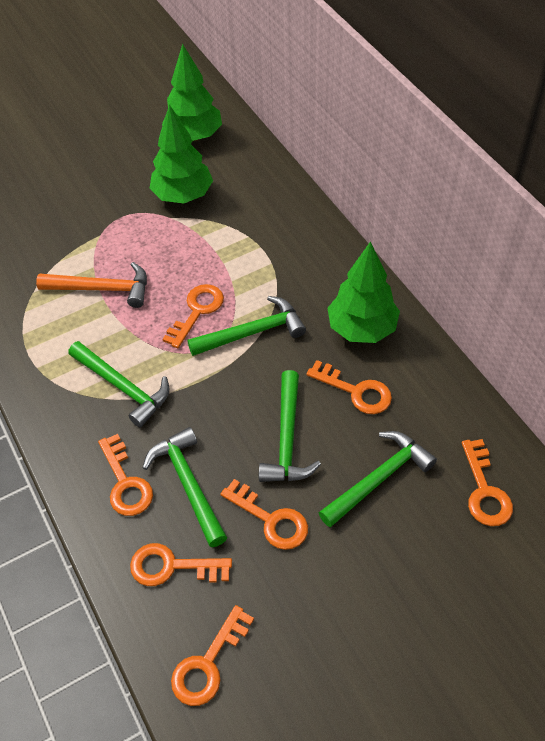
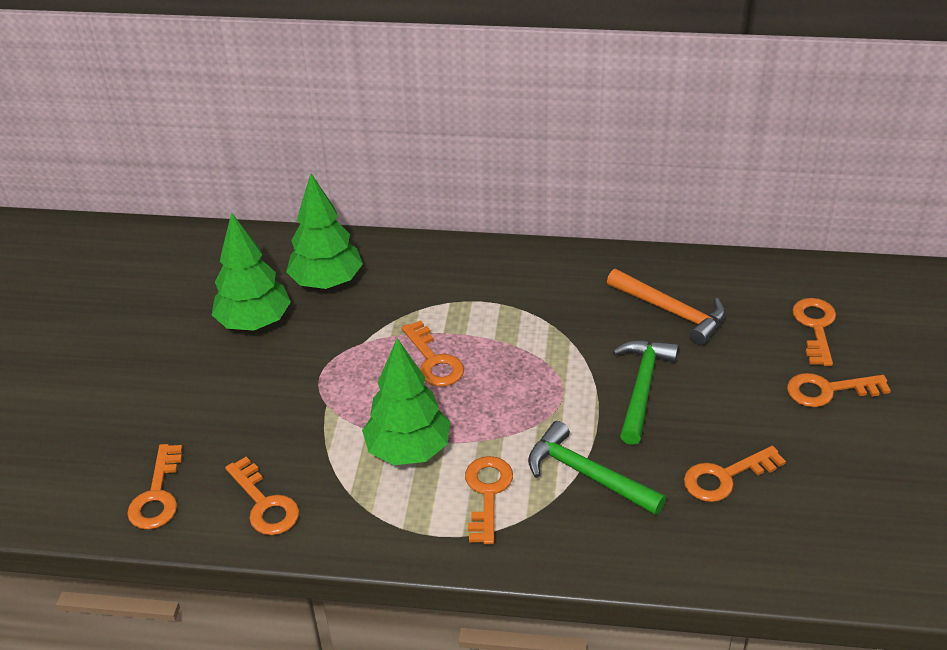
green hammer: [68,341,169,427] [142,427,227,547] [187,296,306,356] [259,370,321,482] [319,431,437,527] = 5 -> [528,421,666,515] [613,340,679,445] = 2

